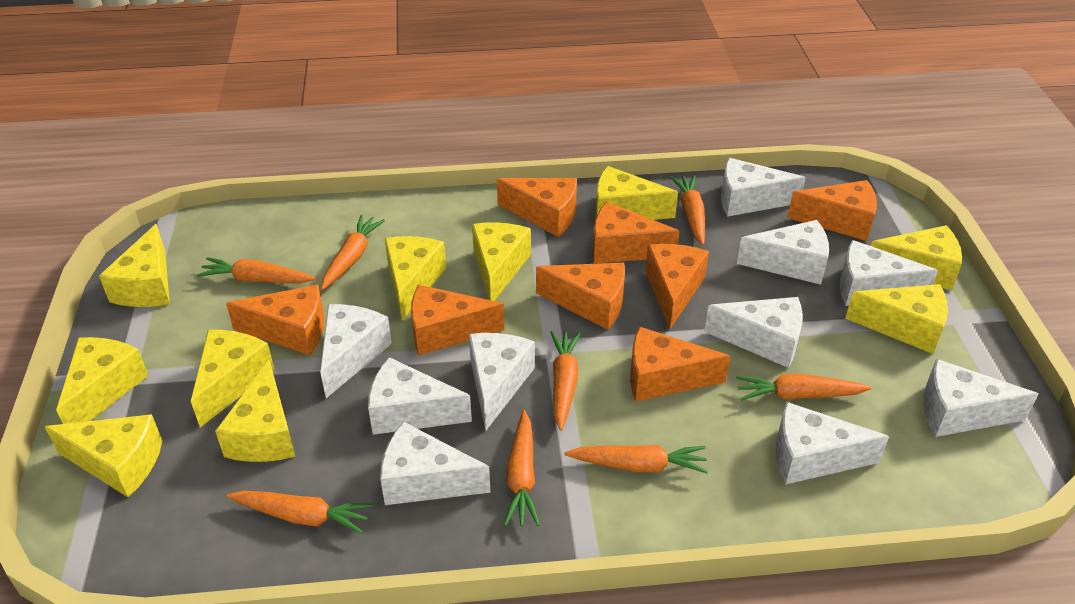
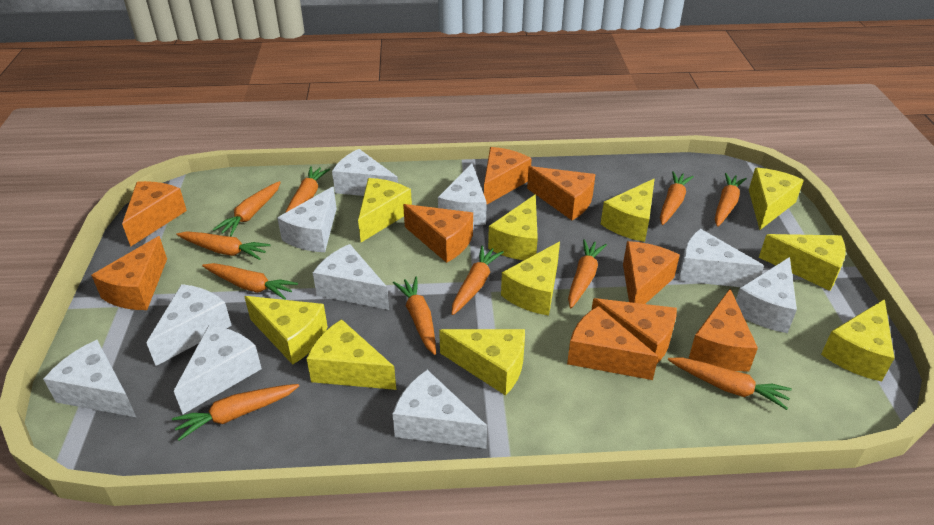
orange carrot: [197,257,316,283] [226,491,372,534] [321,215,385,290] [504,410,540,526] [551,331,581,431] [565,445,708,473] [670,175,705,245] [736,374,872,400] = 8 -> [172,384,299,441] [176,231,271,260] [202,263,298,300] [213,181,281,237] [285,166,330,213] [393,277,436,355] [452,246,504,315] [568,239,607,308] [660,171,694,225] [668,357,792,410] [715,173,747,227] = 11
orange cheese: [226,285,325,355] [411,285,504,356] [497,178,577,237] [536,263,625,330] [593,202,679,264] [630,326,730,402] [645,244,709,329] [787,180,877,241] = 8 -> [91,236,167,310] [122,181,187,247] [403,204,473,263] [484,147,532,205] [527,166,596,220] [567,306,658,380] [592,298,677,364] [623,241,680,304] [689,289,758,371] = 9

